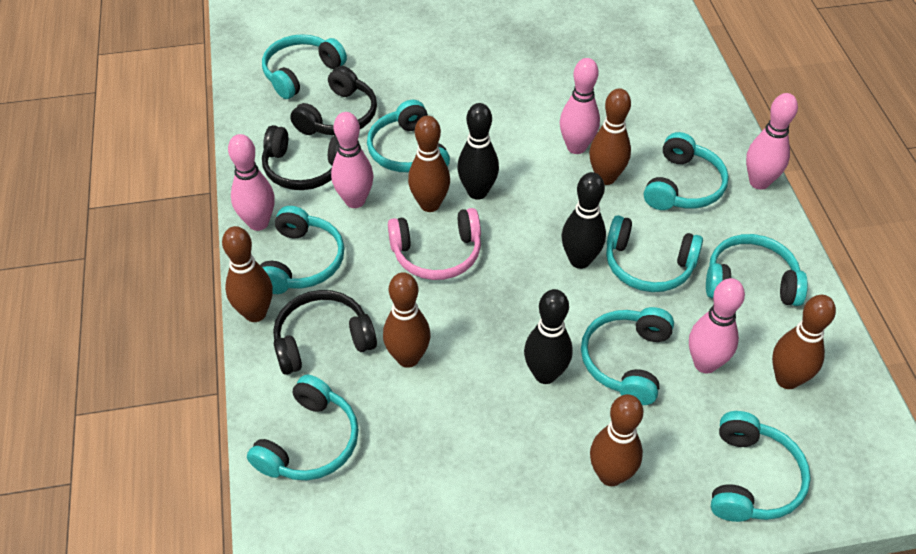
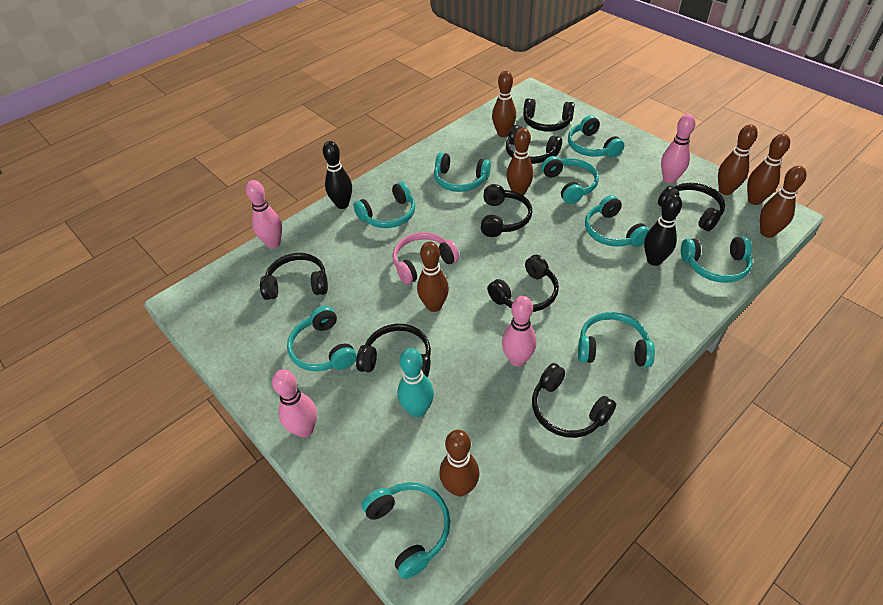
black bowling pin: [457,103,499,200] [524,289,573,384] [561,172,606,269] = 3 -> [323,141,352,209] [644,194,682,266] = 2
black headphones: [262,125,339,190] [273,290,377,375] [290,66,377,135] = 3 -> [260,253,328,300] [356,324,431,378] [481,184,533,237] [487,255,559,312] [506,125,562,164] [523,98,575,132] [532,363,616,438] [658,183,725,231] = 8
brown bowling pin: [222,226,273,322] [383,272,430,368] [408,116,450,212] [589,88,631,185] [590,394,643,486] [772,295,836,389] = 6 -> [417,242,449,312] [439,430,479,496] [492,71,516,137] [506,128,533,196] [718,124,758,195] [747,134,790,205] [760,166,807,238] = 7
pink bowling pin: [228,134,275,231] [331,112,373,208] [560,58,600,154] [689,278,745,373] [746,93,798,190] = 5 -> [246,180,282,248] [272,369,317,437] [502,296,536,367] [661,114,696,184] = 4
turquoise bowling pin: none = 0 -> [398,348,434,417] = 1

